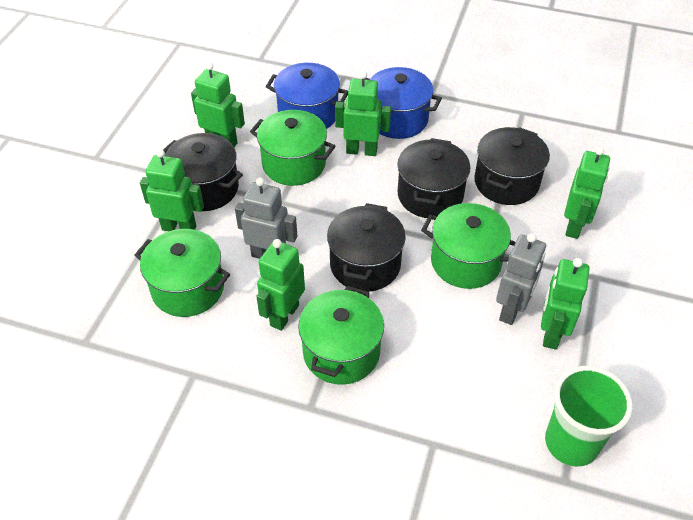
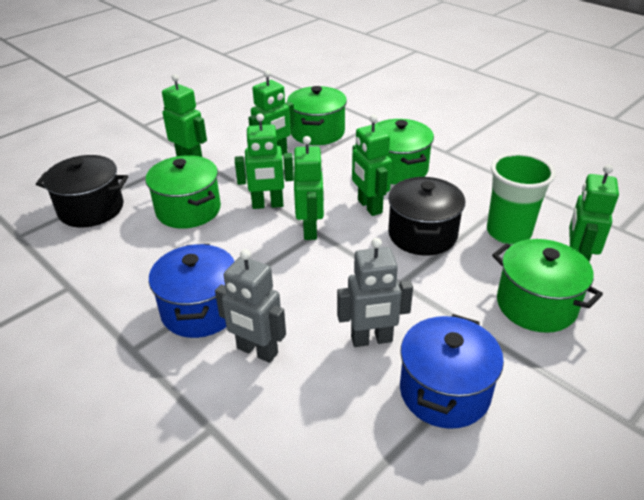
black pot: [163,133,243,211] [327,203,406,292] [397,138,470,218] [474,127,550,205] = 4 -> [36,155,128,228] [388,177,465,256] = 2

